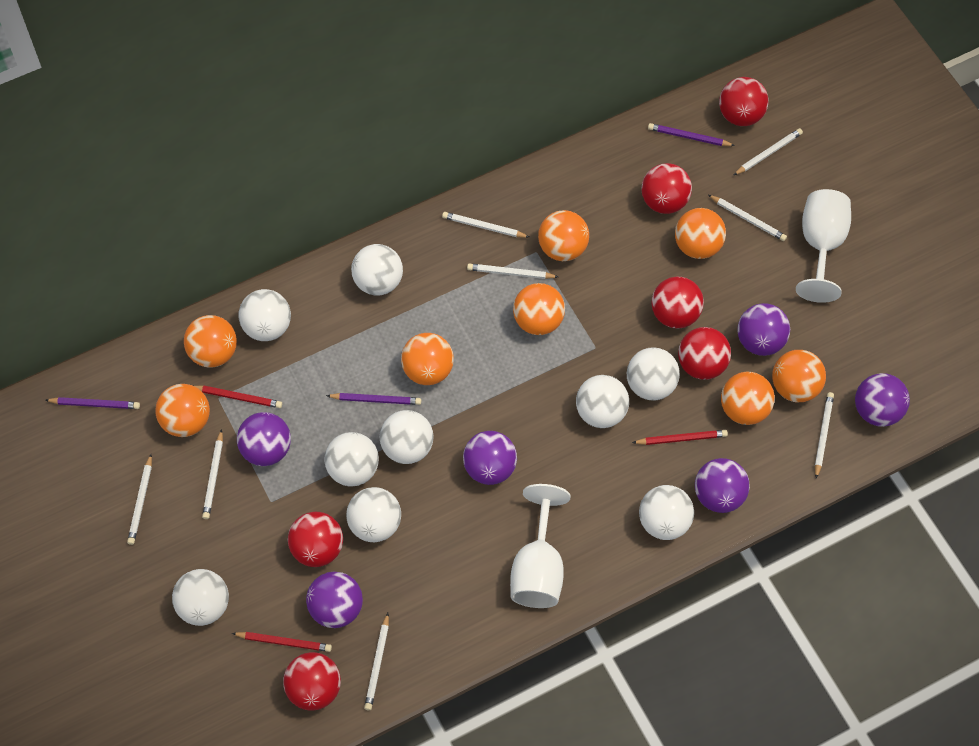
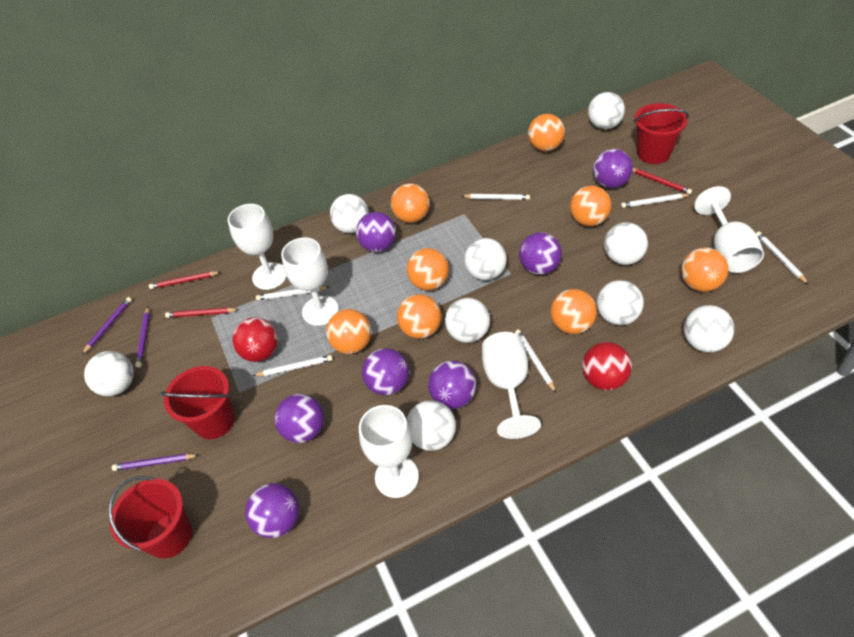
purple ball: [237,412,291,466] [306,572,363,628] [463,431,517,485] [695,458,750,513] [737,303,790,356] [855,373,910,427] = 6 -> [245,483,299,538] [275,394,324,443] [356,212,396,252] [362,348,409,395] [428,361,476,409] [519,232,562,275] [593,149,633,188] = 7
red ball: [283,652,341,711] [288,512,343,567] [641,163,692,214] [652,276,704,329] [678,327,731,380] [719,77,769,126] = 6 -> [232,317,278,362] [582,342,632,390] = 2
red bucket: none = 0 -> [108,476,192,559] [160,366,235,439] [634,103,689,164] = 3
white goblet: [510,484,571,608] [796,189,851,303] = 2 -> [228,204,287,290] [281,237,339,326] [359,405,419,498] [482,332,541,439] [694,186,764,273] = 5
white pencil: [127,454,152,545] [202,429,223,519] [364,613,389,710] [442,212,529,238] [467,263,558,279] [708,195,787,241] [734,128,803,175] [815,392,834,478] = 8 -> [253,355,333,376] [256,286,329,300] [462,194,530,200] [515,329,556,393] [621,193,691,208] [756,231,809,285] = 6

